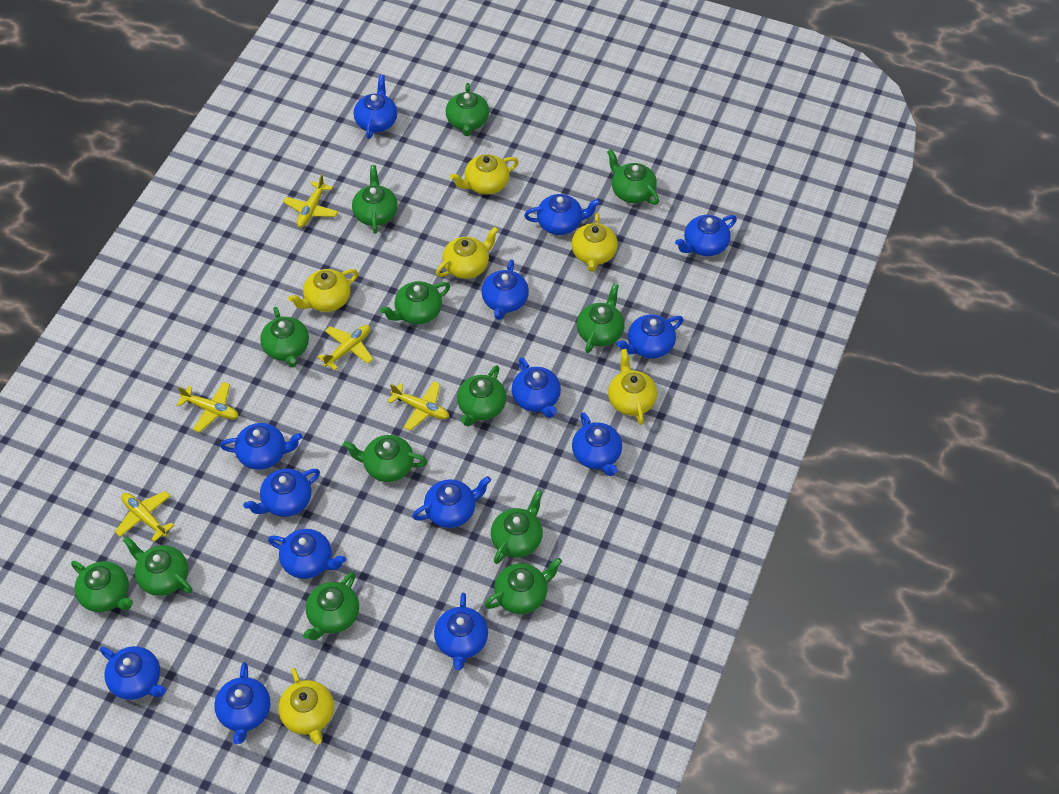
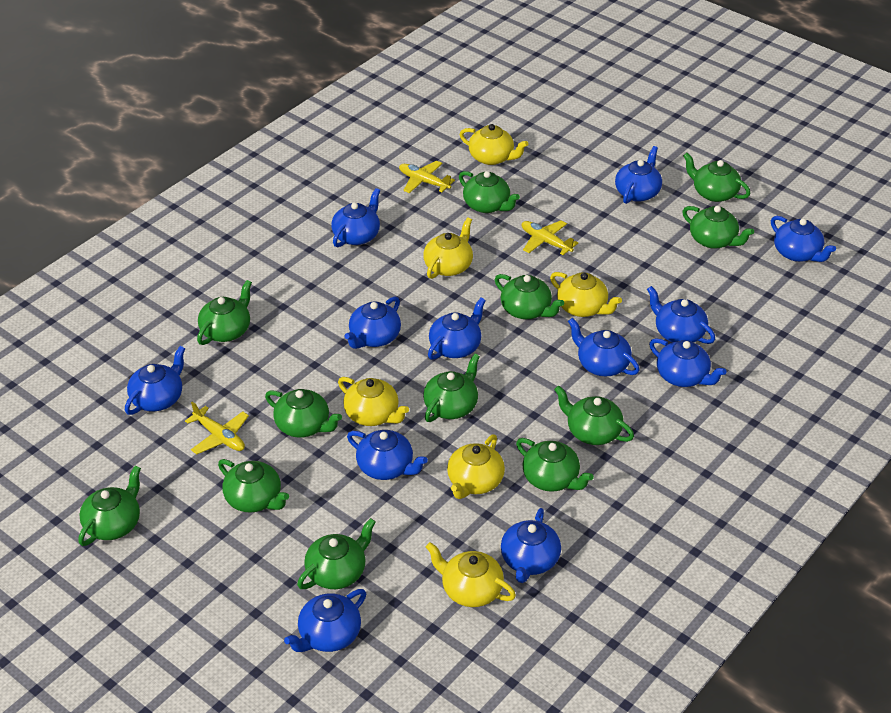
blue teapot: [100,646,166,700] [214,662,270,744] [220,423,303,470] [243,469,320,517] [268,529,346,579] [354,75,397,139] [412,476,491,528] [434,593,488,670] [481,259,529,320] [512,357,561,418] [524,194,600,235] [572,412,622,476] [617,315,683,358] [675,215,737,256] = 14 -> [125,346,186,415] [284,589,366,652] [331,188,380,247] [344,296,401,349] [347,430,428,480] [428,298,486,360] [501,508,561,583] [568,318,639,376] [615,146,662,204] [647,286,715,344] [649,338,726,387] [771,216,836,262] = 12
green teapot: [71,561,133,612] [123,536,192,596] [260,307,309,367] [303,572,359,640] [343,435,427,482] [352,165,398,234] [380,281,450,324] [446,83,489,136] [457,365,506,427] [484,557,562,614] [491,490,543,564] [577,284,625,353] [607,149,659,205] = 13 -> [78,466,141,546] [197,280,252,345] [218,459,289,513] [265,389,342,438] [297,518,376,589] [423,354,480,422] [459,171,520,213] [495,274,564,319] [516,438,594,492] [554,385,634,445] [682,206,754,249] [683,153,750,202] = 12
yellow plane: [115,491,175,542] [177,382,239,433] [283,174,338,227] [318,325,373,370] [388,381,449,431] = 5 -> [185,401,249,454] [399,161,455,193] [522,220,578,255] = 3

